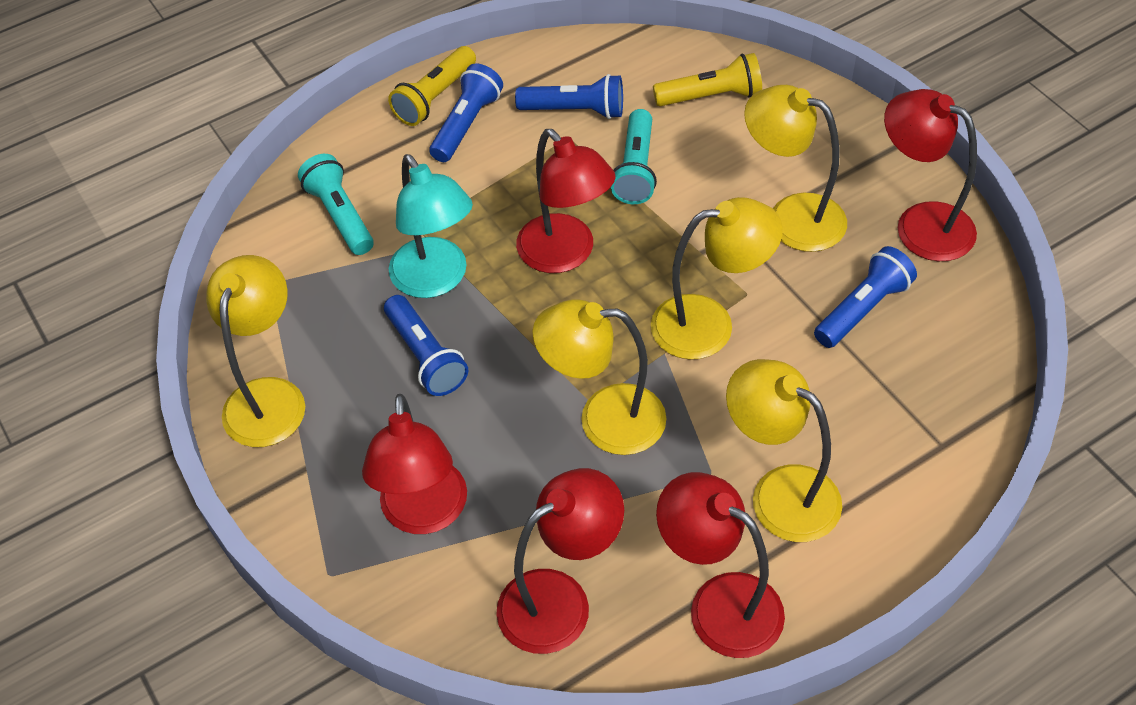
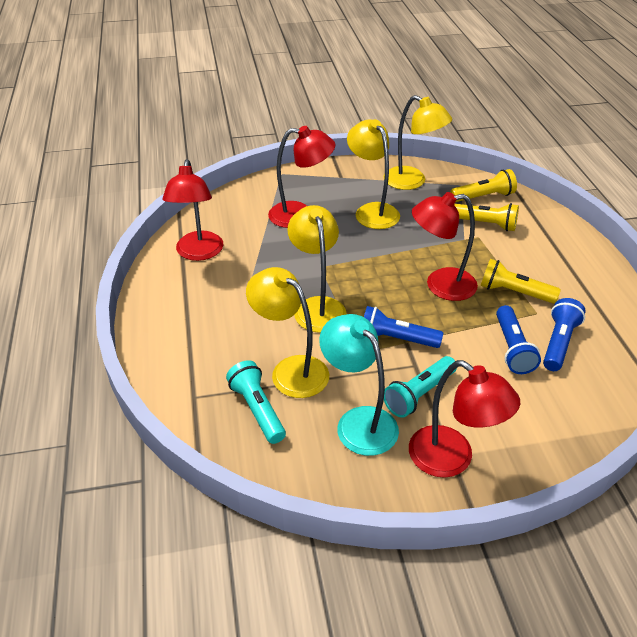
blue flashlight: [384,295,468,396] [429,64,503,162] [515,74,623,119] [814,246,917,348] = 4 -> [364,306,443,348] [496,305,541,374] [543,298,586,371] = 3
red lamp: [362,394,467,534] [496,468,624,654] [516,129,616,273] [656,472,785,658] [884,89,977,261] = 5 -> [162,159,223,261] [268,126,335,228] [409,360,520,478] [412,192,478,301] = 4
yellow flashlight: [388,46,476,126] [653,53,762,106] = 2 -> [450,169,517,202] [454,203,519,231] [481,259,561,303] = 3
yellow lamp: [206,255,305,447] [532,299,666,455] [651,197,783,360] [726,359,842,542] [744,85,847,252] = 5 -> [246,267,329,398] [287,205,347,333] [347,119,400,229] [384,95,452,190] = 4

